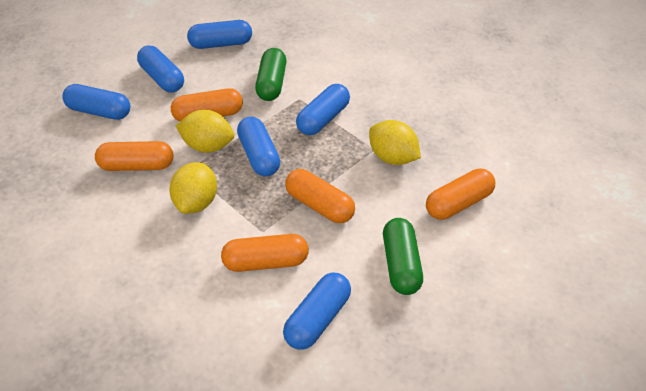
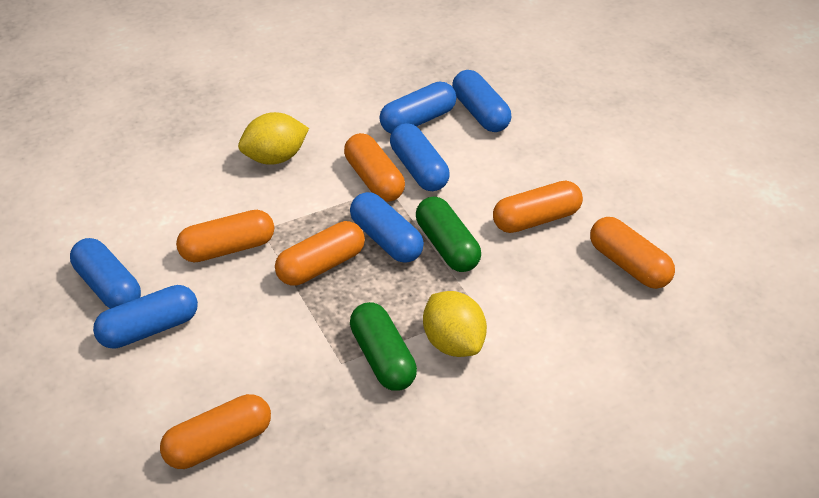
orange capsule: [95,141,173,171] [171,88,243,122] [221,234,309,272] [285,169,355,223] [426,168,495,220] = 5 -> [160,394,271,469] [176,210,274,262] [275,221,365,286] [344,133,405,202] [493,181,583,233] [590,217,675,289] = 6
yellow lemon: [169,162,217,214] [176,110,234,153] [369,120,421,165] = 3 -> [238,112,309,165] [423,291,487,357] = 2

